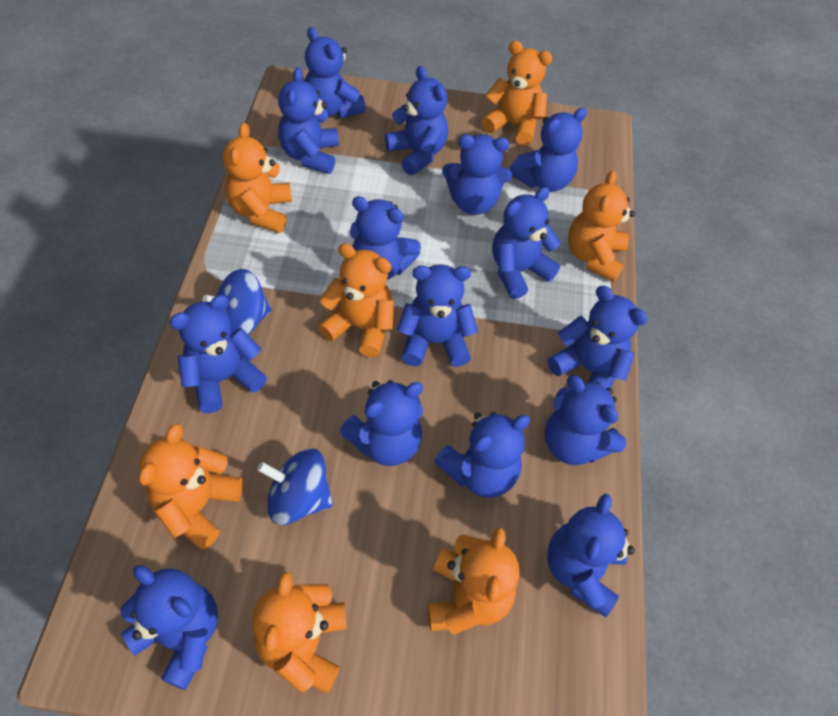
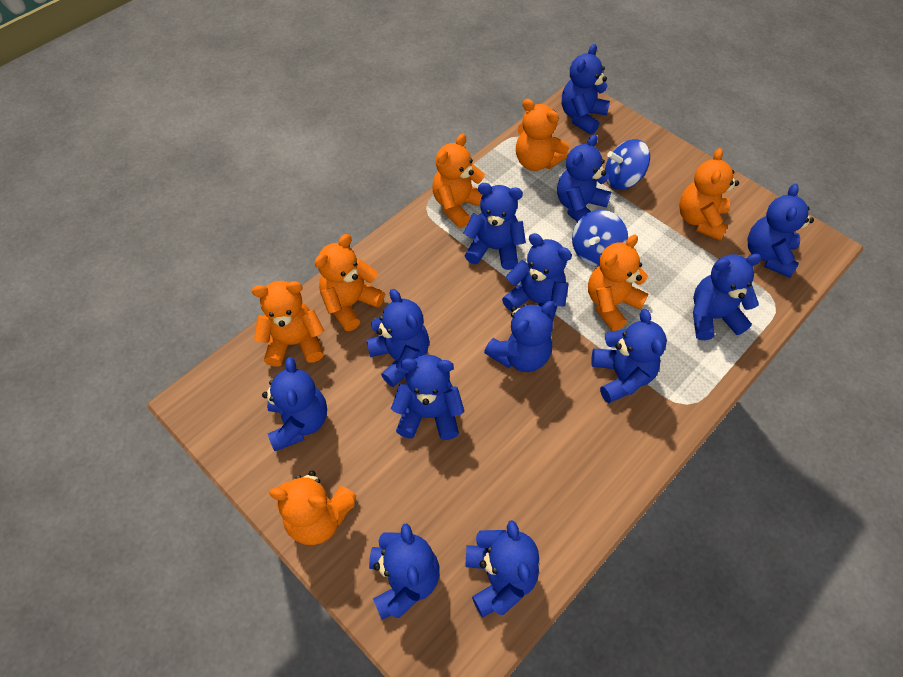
blue teddy bear: [120,565,218,690] [170,295,267,413] [278,67,339,174] [305,27,366,118] [340,380,424,466] [350,196,421,280] [385,66,448,175] [397,264,478,367] [434,412,530,498] [442,134,512,215] [492,187,561,299] [510,107,587,192] [545,375,626,465] [547,493,635,617] [548,286,648,389] = 15 -> [262,357,327,451] [366,289,429,387] [369,523,440,620] [391,354,464,440] [463,183,526,270] [465,520,539,617] [484,301,555,372] [502,233,572,321] [557,134,611,222] [562,44,610,135] [591,309,667,403] [693,254,762,340] [747,184,814,278] = 13

